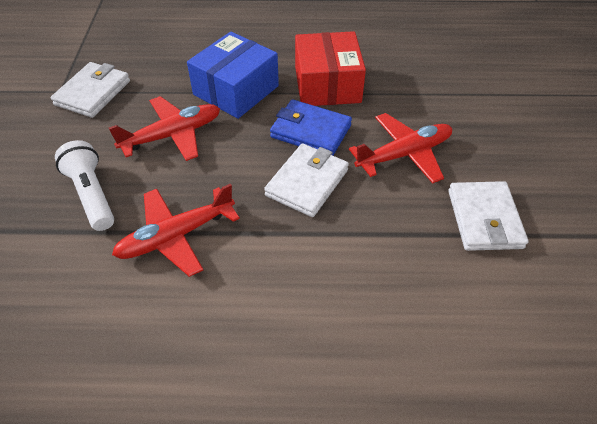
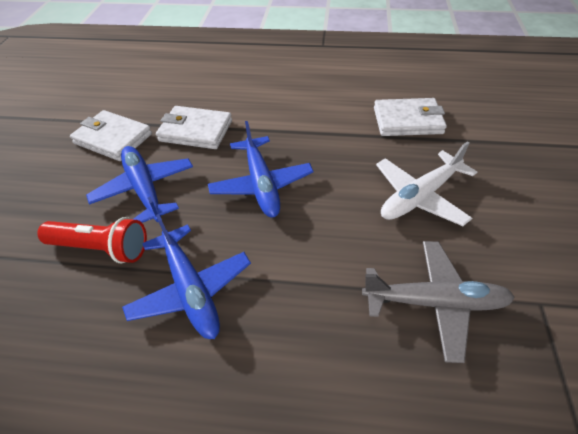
blue box: [187,32,279,119] = 1 -> none = 0
blue plane: none = 0 -> [86,146,193,223] [122,214,251,339] [208,121,314,217] = 3
blue wallet: [270,99,352,156] = 1 -> none = 0
grey plane: none = 0 -> [362,241,515,363] = 1
red box: [295,31,366,106] = 1 -> none = 0
red flashlight: none = 0 -> [37,217,147,263] = 1
red plane: [109,96,220,161] [112,184,240,277] [349,113,452,183] = 3 -> none = 0
white flashlight: [55,140,114,231] = 1 -> none = 0
white plane: none = 0 -> [376,141,477,226] = 1

